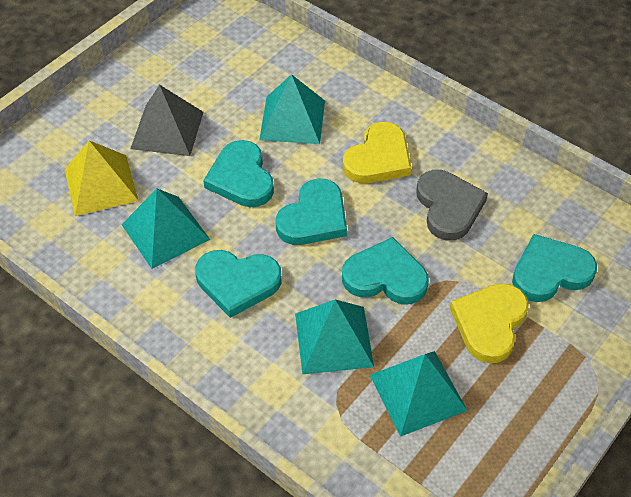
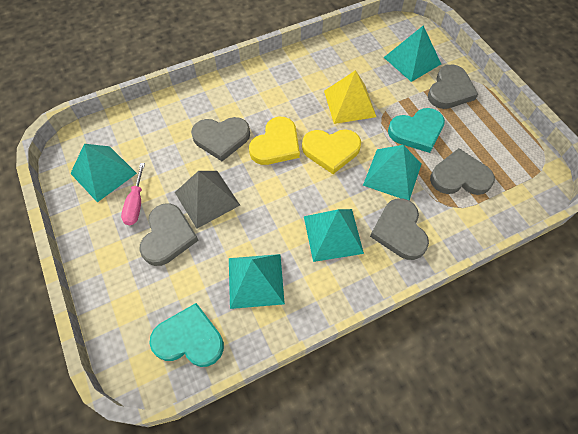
grey heart: [416,170,488,241] = 1 -> [139,203,199,266] [191,117,250,161] [370,198,429,260] [428,65,478,109] [430,148,495,195] = 5
pink screwdriver: none = 0 -> [121,163,145,225] = 1
turquoise heart: [195,250,282,318] [203,140,274,207] [276,179,347,245] [342,237,429,304] [512,234,597,302] = 5 -> [149,303,224,367] [388,108,445,153] = 2
turquoise pyramid: [121,189,210,269] [259,74,325,144] [295,299,374,375] [370,351,468,437] = 4 -> [70,144,137,202] [229,254,285,309] [304,209,364,262] [363,145,421,201] [383,26,441,82] = 5

